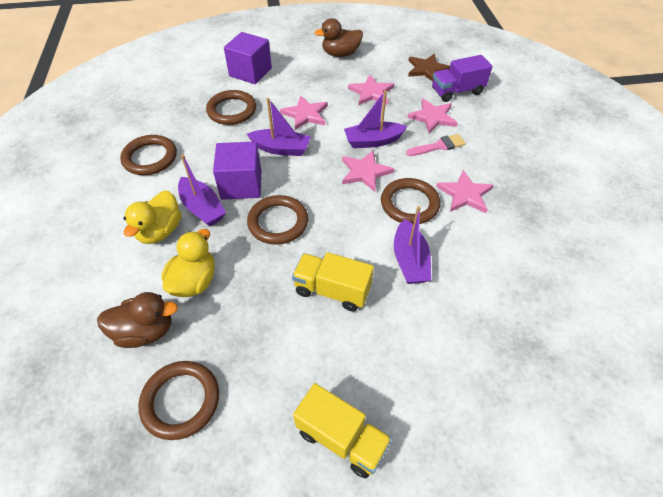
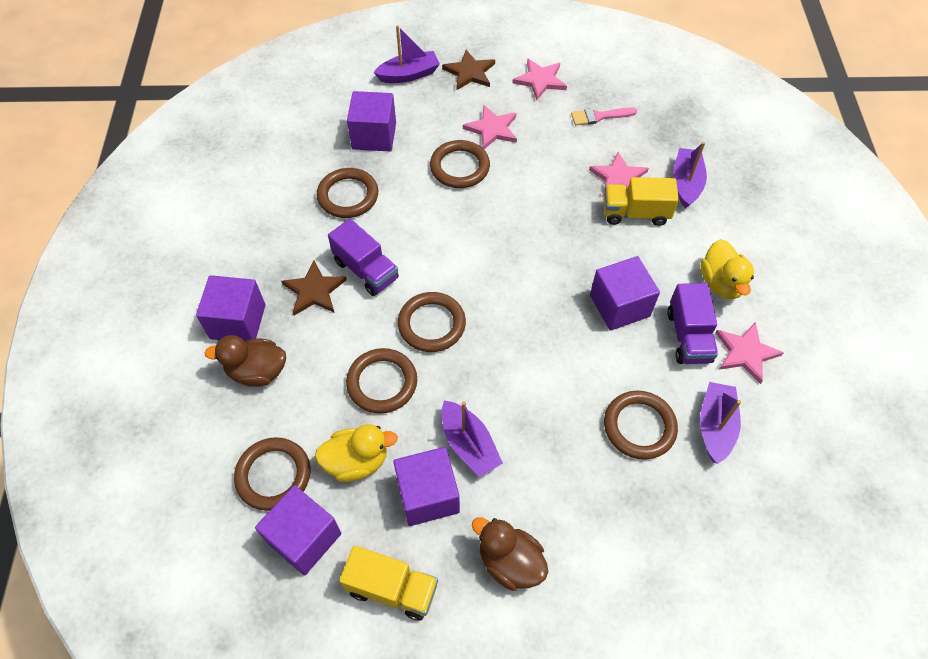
brown ring: [120,135,177,175] [138,361,219,440] [206,90,256,125] [247,195,308,245] [381,178,440,224] = 5 -> [234,437,310,511] [317,168,378,218] [346,348,417,414] [398,292,466,352] [430,140,490,188] [604,391,678,460] = 6
brown star: [408,54,450,82] = 1 -> [281,260,347,315] [442,50,495,90] = 2
pink star: [280,95,328,130] [342,151,394,192] [348,75,394,105] [407,99,458,133] [436,170,494,213] = 5 -> [463,105,517,149] [513,59,567,100] [589,152,649,197] [715,322,784,384] = 4
purple cube: [213,141,261,200] [224,32,272,84] = 2 -> [196,275,265,341] [255,485,342,576] [347,91,396,151] [393,447,460,526] [590,256,660,331] = 5
purple truck: [432,55,493,102] = 1 -> [328,219,399,296] [667,283,718,364] = 2

